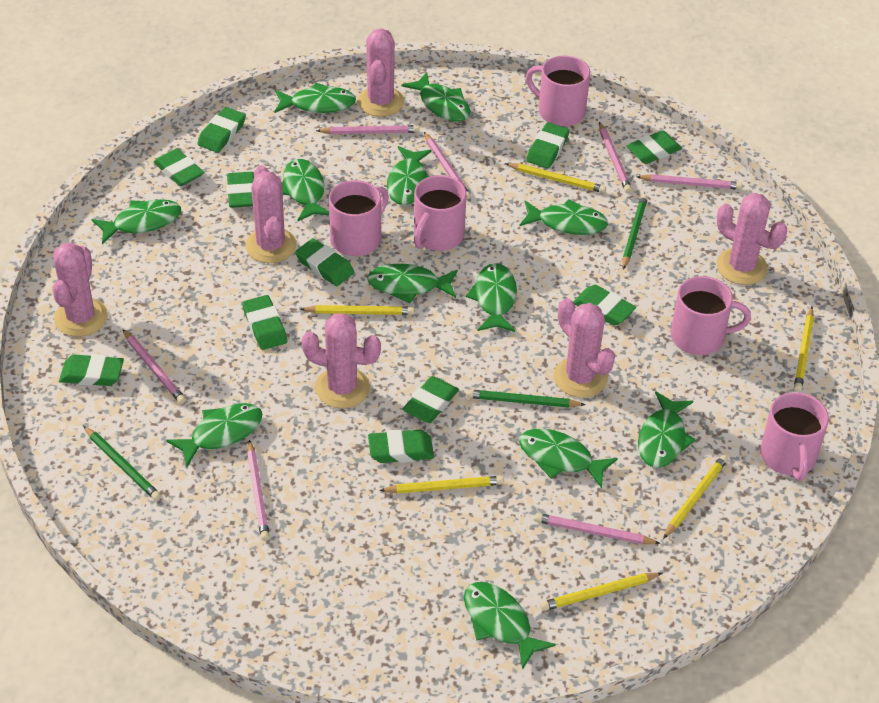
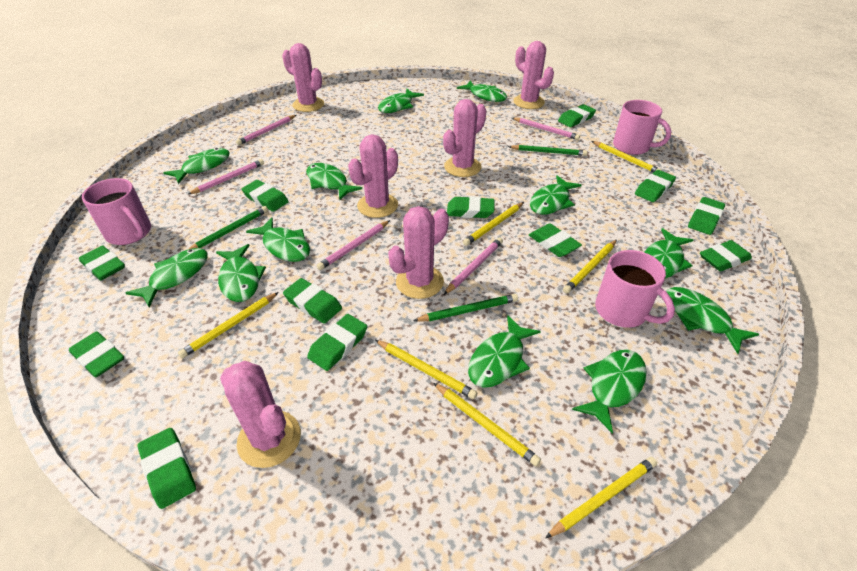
green eraser: [59,354,124,386] [154,148,204,186] [198,107,246,153] [227,172,254,208] [242,295,287,350] [295,238,354,286] [368,430,434,463] [402,376,459,423] [526,122,570,169] [573,285,636,326] [626,130,682,164] = 11 -> [69,331,124,377] [79,245,125,280] [137,428,196,509] [242,180,289,212] [283,278,342,324] [307,314,367,371] [447,196,494,218] [529,223,582,257] [558,104,596,127] [635,170,676,202] [688,197,725,235] [700,240,752,271] = 12
pink mug: [329,180,389,256] [414,175,466,251] [526,55,590,126] [671,276,751,355] [760,392,829,481] = 5 -> [82,178,151,245] [595,250,675,328] [613,100,671,155] = 3
pink pencil: [123,329,186,404] [247,440,270,541] [316,125,420,134] [424,132,471,200] [535,513,661,544] [599,122,632,193] [636,174,743,189] = 7 -> [187,159,264,195] [236,115,296,145] [317,220,390,270] [443,237,503,295] [512,117,580,140] = 5
yellow pencil: [300,305,414,315] [379,476,504,494] [505,163,606,193] [540,572,662,611] [663,455,728,539] [794,307,814,392] = 6 -> [178,292,279,358] [375,340,477,399] [434,383,541,466] [463,202,524,246] [545,457,657,538] [563,240,617,294] [592,141,662,173] = 7

